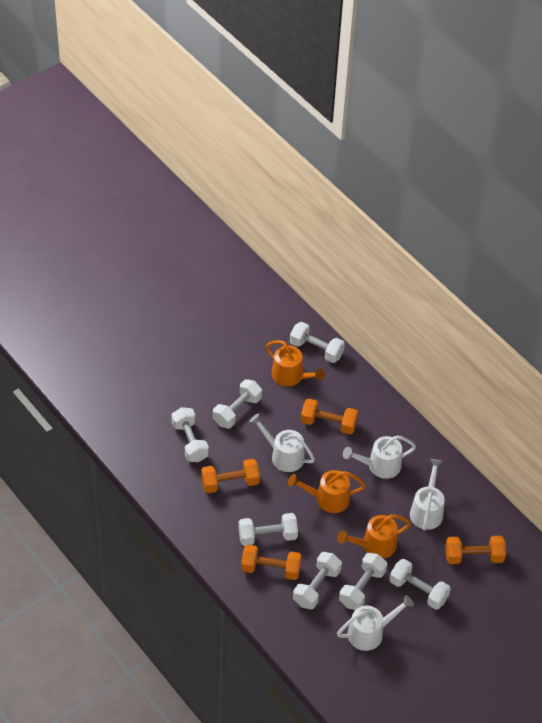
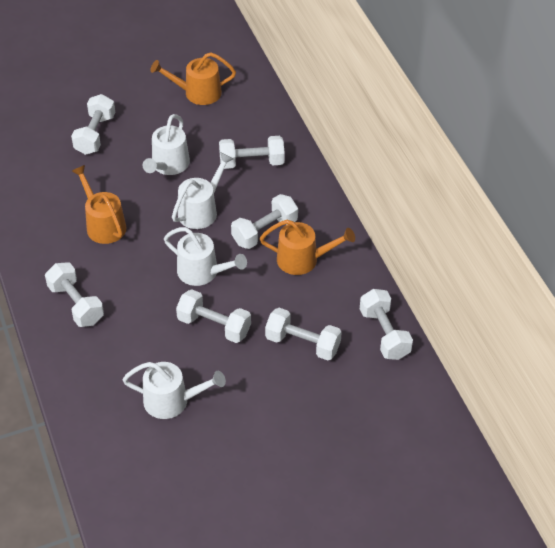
orange dumbbell: [201,459,260,493] [241,544,302,580] [301,398,358,434] [446,536,506,564] = 4 -> none = 0

